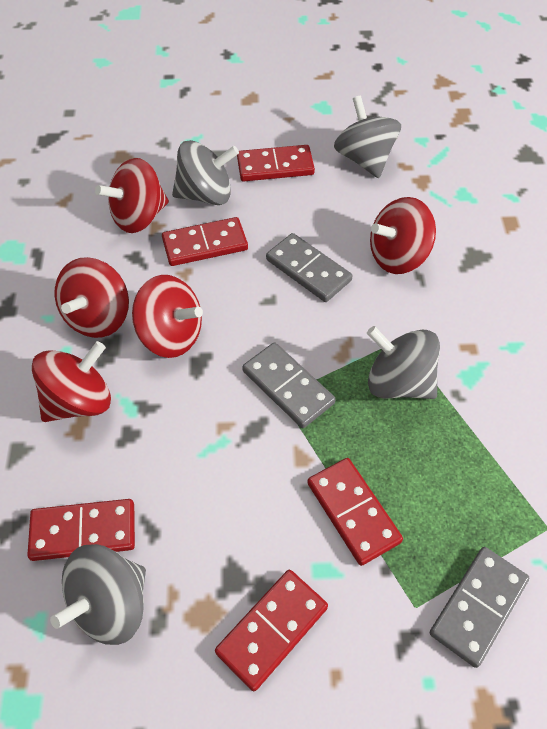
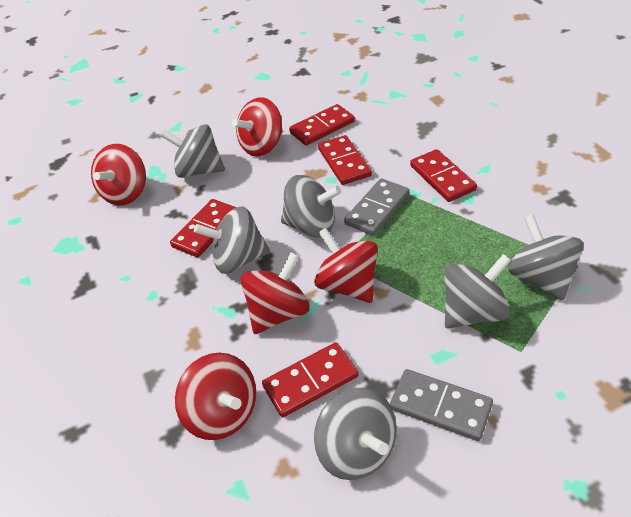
grey domino: [242,342,335,428] [266,233,352,302] [430,547,529,668] = 3 -> [344,179,410,236] [390,369,493,441] = 2
grey spinning top: [50,544,146,645] [172,140,239,205] [334,96,401,178] [367,326,440,399] = 4 -> [161,125,225,178] [194,206,270,274] [281,175,341,237] [314,388,397,480] [445,254,511,329] [508,215,584,300] = 6

